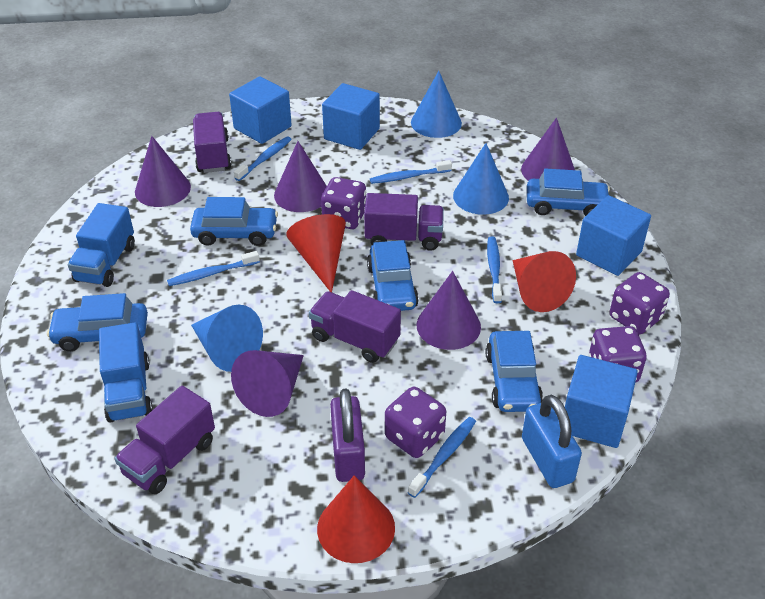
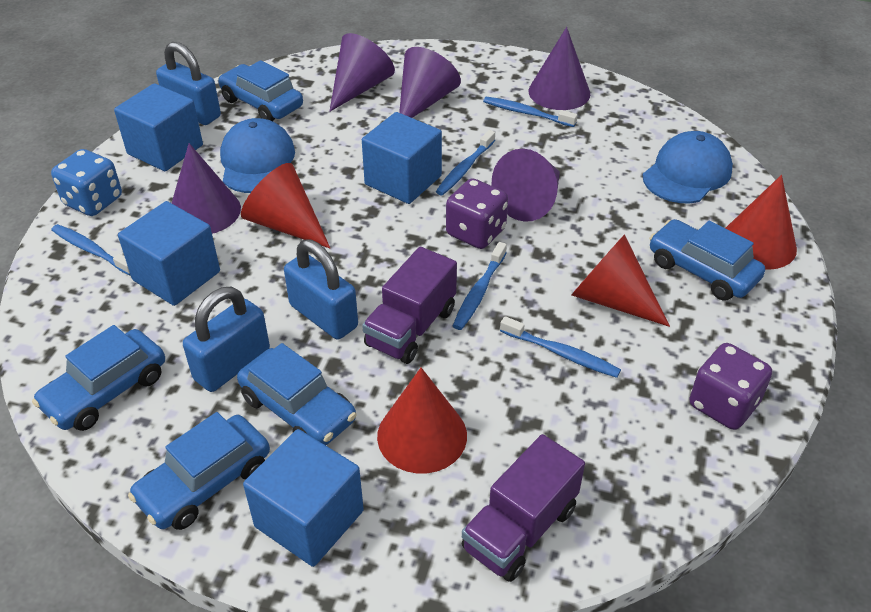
blue cap: none = 0 -> [220,118,295,193] [643,131,733,203] = 2
blue cone: [191,305,263,372] [411,71,462,138] [453,143,509,215] = 3 -> none = 0
blue dice: none = 0 -> [51,149,122,216] = 1
blue padlock: [522,395,582,488] = 1 -> [156,42,221,125] [183,287,270,392] [284,239,358,340] = 3
blue truck: [68,203,135,287] [99,322,153,423] = 2 -> none = 0
purple dice: [321,177,366,229] [385,387,446,458] [589,326,646,383] [610,272,670,334] = 4 -> [446,178,508,249] [689,343,772,430] = 2
purple padlock: [330,389,365,482] = 1 -> none = 0
purple truck: [114,386,215,494] [193,112,231,173] [309,290,401,363] [364,193,444,251] = 4 -> [362,247,457,364] [462,434,585,582] = 2
red cone: [287,214,346,292] [317,475,395,563] [513,251,576,312] = 3 -> [241,163,330,248] [377,368,467,473] [571,234,670,327] [725,175,797,270] = 4

